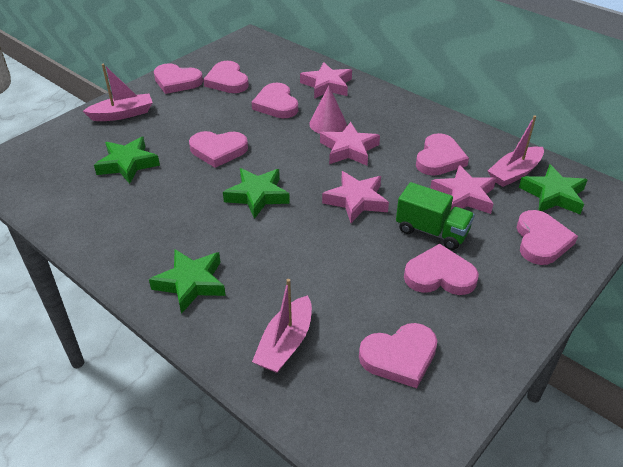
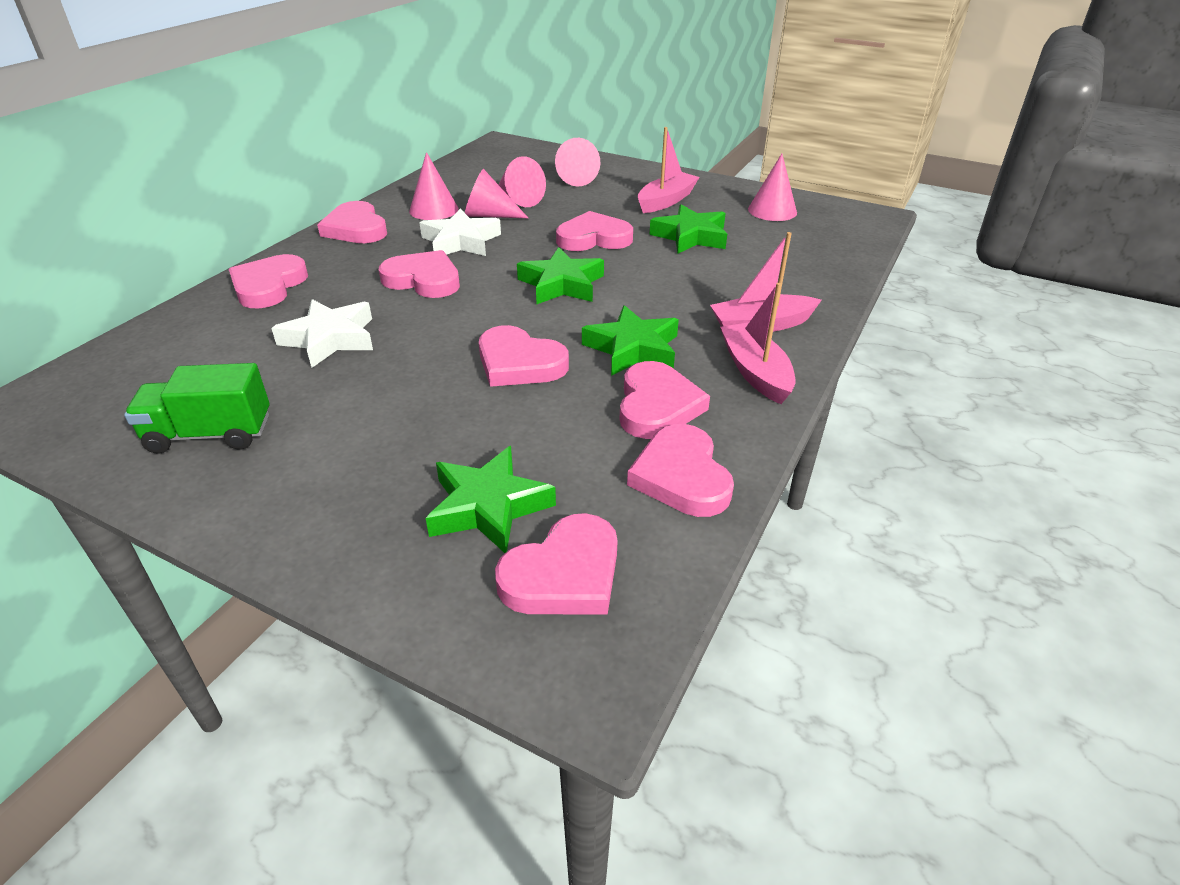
pink cone: [309,85,347,134] = 1 -> [409,152,458,220] [465,169,528,218] [499,156,546,207] [555,138,600,186] [748,154,797,221] = 5
pink star: [300,62,352,99] [320,122,380,166] [322,171,389,223] [430,165,496,214] = 4 -> none = 0
white star: none = 0 -> [271,299,373,368] [420,209,501,256] = 2

